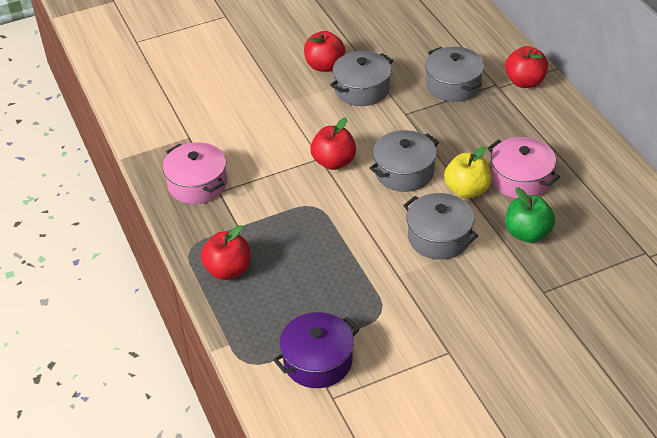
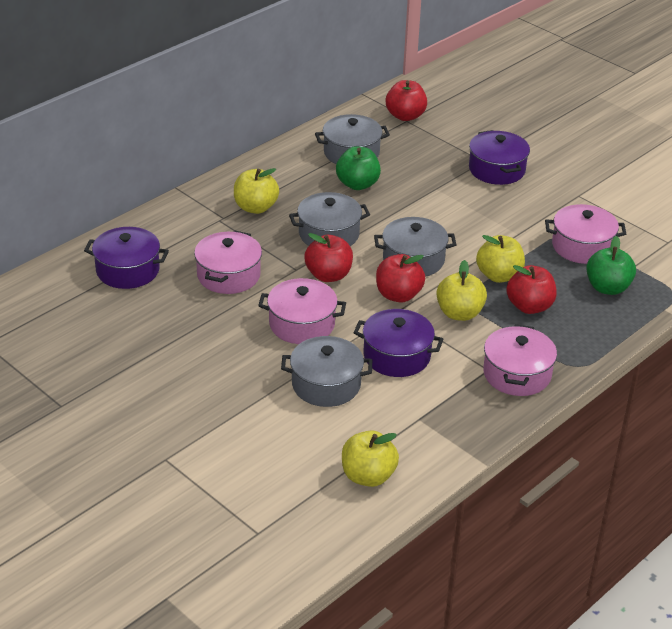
green apple: [506,187,555,243] = 1 -> [336,146,381,190] [586,236,636,295] = 2
pink pot: [163,142,227,204] [487,137,560,199] = 2 -> [194,230,262,294] [258,278,346,344] [483,324,557,396] [545,204,626,264] = 4
purple pot: [273,312,360,388] = 1 -> [84,227,169,289] [353,309,444,377] [469,130,530,185] = 3
yellow apple: [444,146,491,198] = 1 -> [234,168,279,214] [342,430,399,487] [436,260,487,321] [476,235,525,283] = 4

